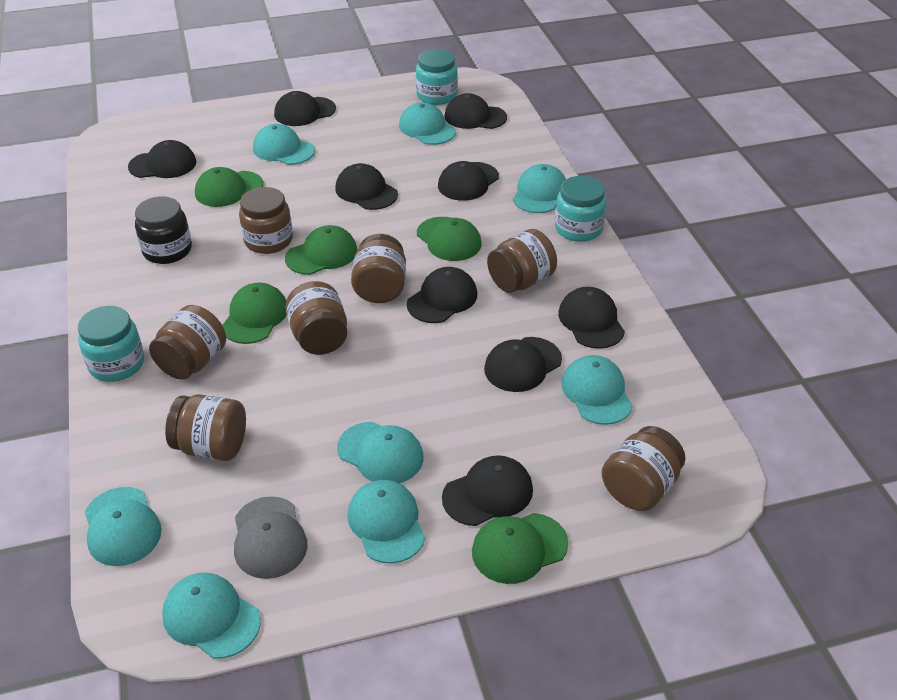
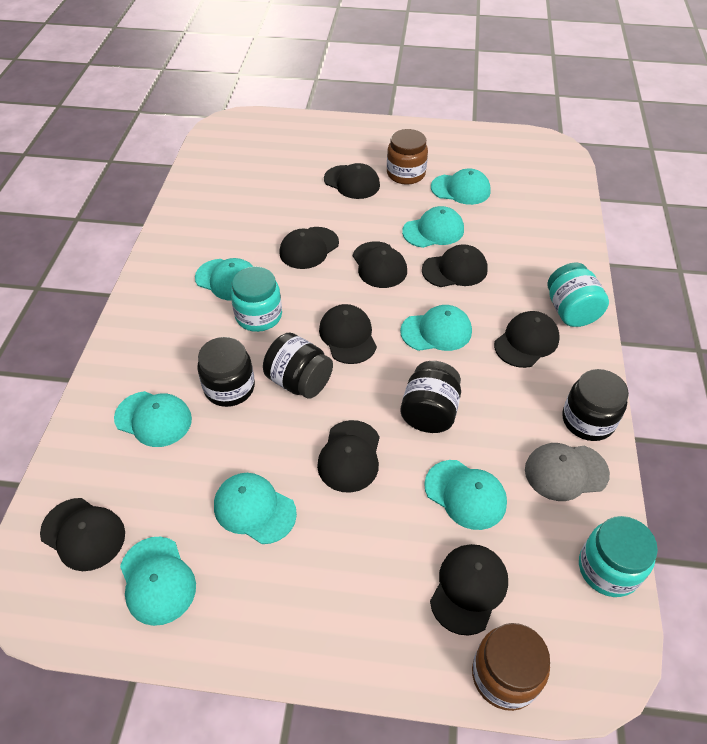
black jar: [135,197,192,264] = 1 -> [197,337,255,407] [263,333,333,399] [400,361,461,433] [562,369,629,441] = 4
brown jar: [149,305,226,380] [165,394,246,461] [239,187,293,254] [285,281,347,355] [351,234,406,303] [487,229,557,293] [601,426,686,511] = 7 -> [387,129,428,185] [472,623,550,711] = 2
green cap: [195,167,263,207] [222,283,287,344] [285,225,357,275] [417,217,481,261] [472,513,568,584] = 5 -> none = 0

